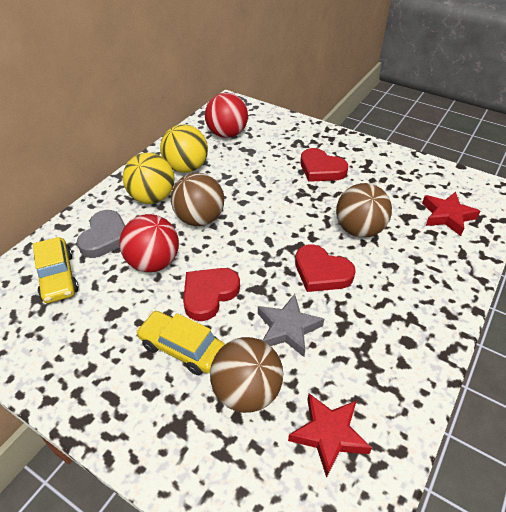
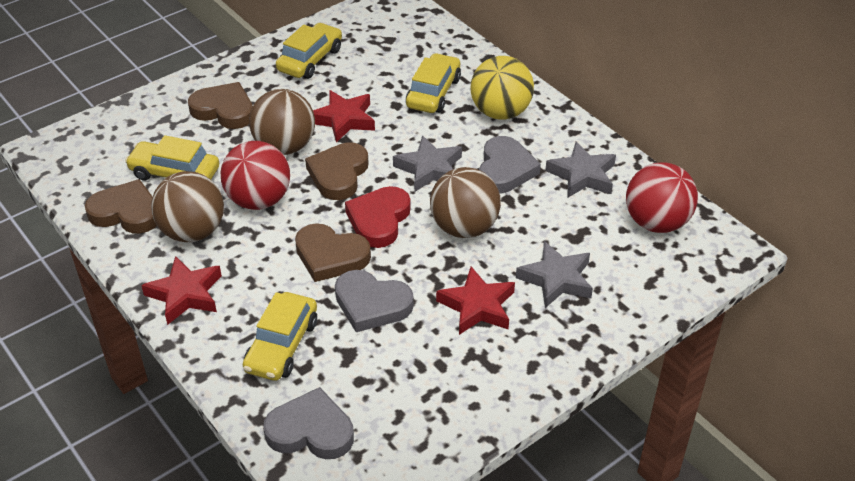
brown heart: none = 0 -> [85,179,157,234] [188,82,252,129] [295,223,371,282] [305,142,369,200] = 4
grey heart: [77,210,125,258] = 1 -> [263,387,354,459] [335,270,414,332] [479,136,541,193] = 3
grey star: [258,294,324,357] = 1 -> [393,135,462,192] [516,241,593,308] [545,141,616,198] = 3
red heart: [183,268,240,321] [295,245,356,292] [300,148,348,182] = 3 -> [345,186,411,248] = 1
red star: [288,393,372,478] [422,192,481,236] = 2 -> [141,256,222,325] [313,90,375,143] [436,267,515,335] = 3
yellow ball: [123,153,175,204] [160,124,208,173] = 2 -> [471,56,534,120] = 1
yellow car: [33,237,79,303] [136,311,225,375] = 2 -> [125,135,219,181] [243,292,317,381] [276,23,342,79] [406,53,461,113] = 4

